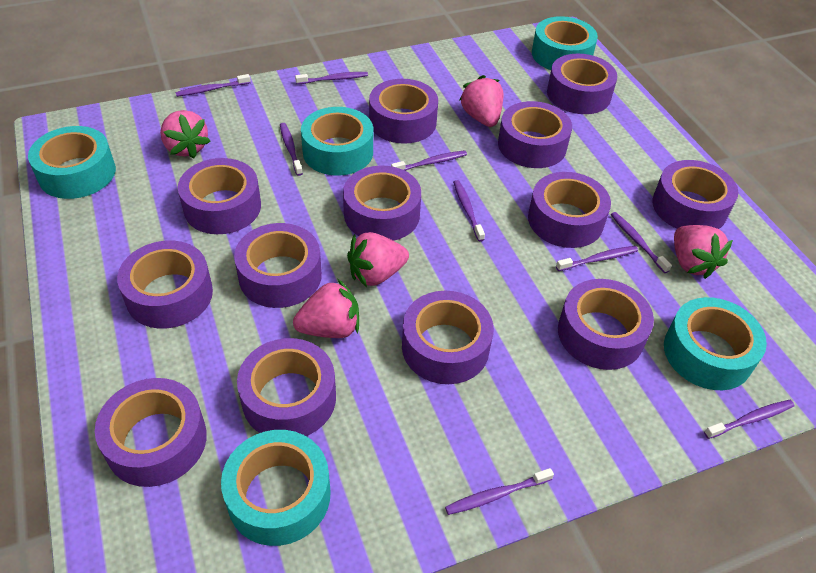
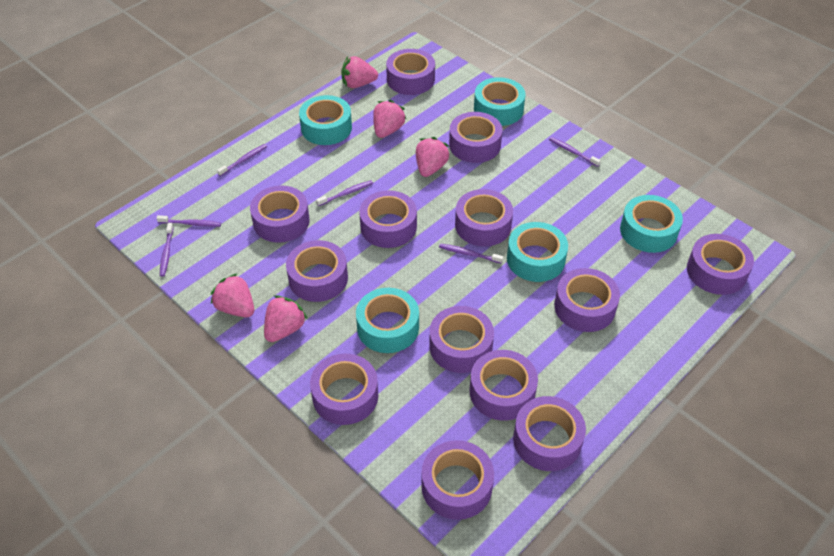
purple toothbrush: [176,74,250,97] [280,123,303,176] [295,72,368,84] [391,150,467,171] [445,468,554,515] [453,180,485,241] [556,246,638,271] [611,212,672,273] [704,400,795,439] = 9 -> [157,215,221,227] [160,223,174,277] [217,144,267,176] [316,180,373,206] [439,244,504,264] [549,137,601,167] = 6

